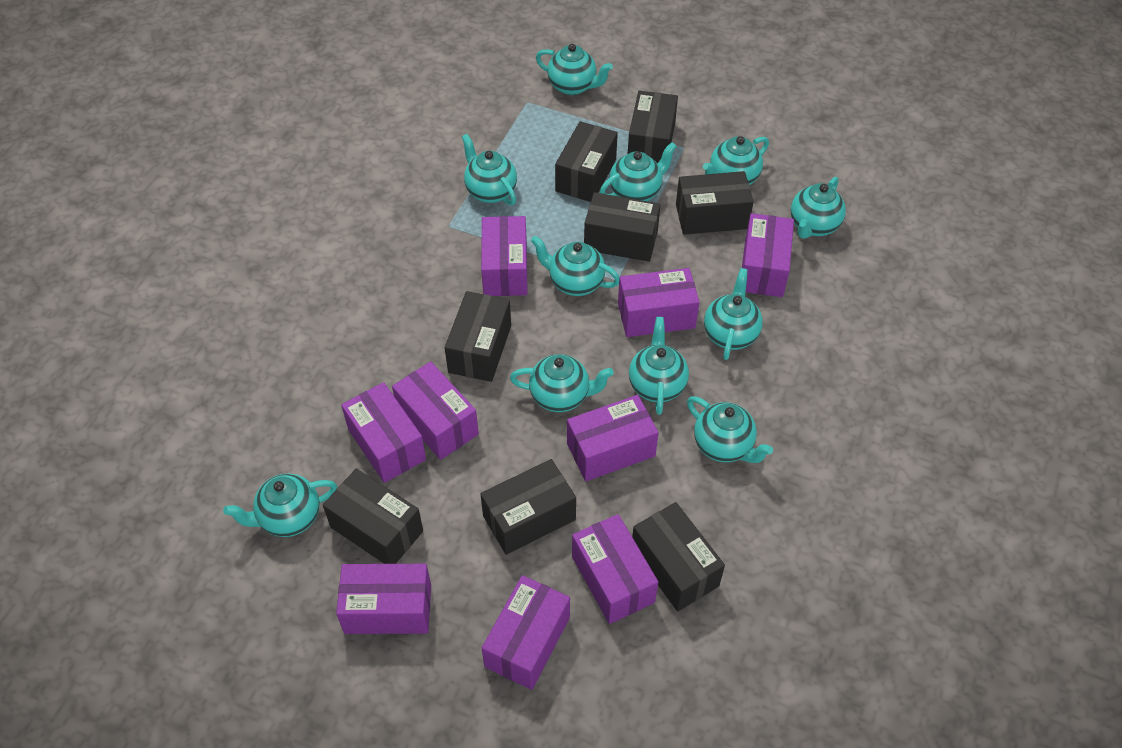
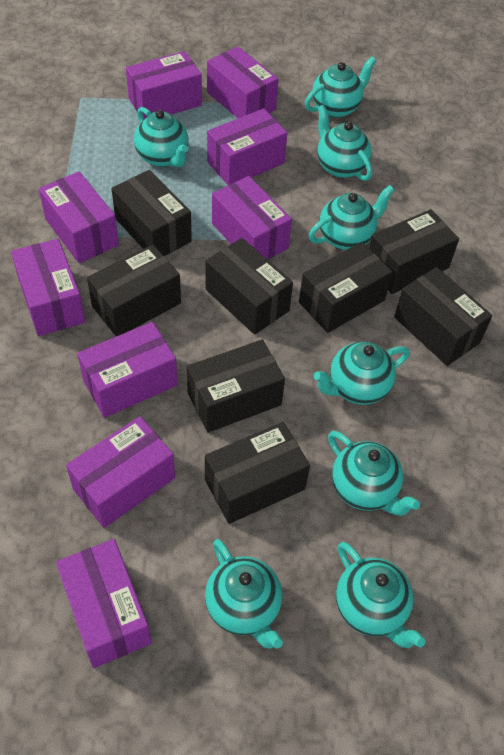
turquoise teapot: [223,474,337,537] [462,134,517,205] [510,354,614,412] [531,236,619,296] [536,44,613,95] [600,142,677,201] [629,317,689,415] [687,397,773,463] [703,136,769,185] [704,268,763,360] [790,177,846,239] = 11 -> [134,107,188,167] [205,539,283,649] [305,56,377,118] [309,185,395,250] [314,342,410,405] [317,105,372,181] [328,431,420,516] [336,542,425,648] = 8

